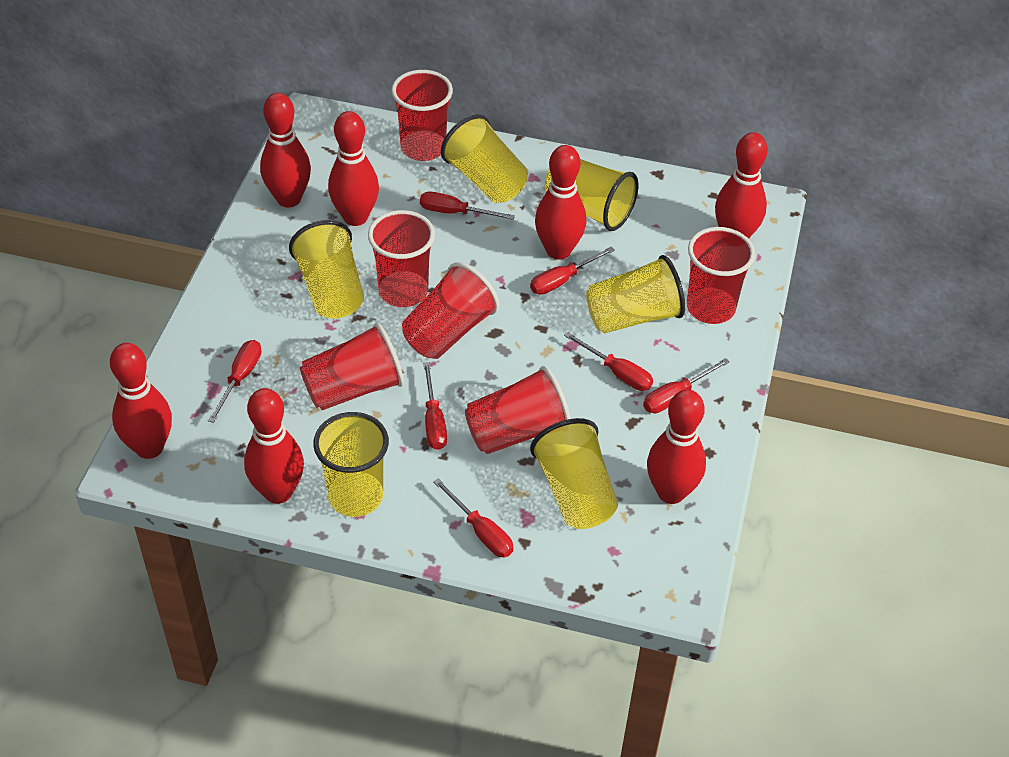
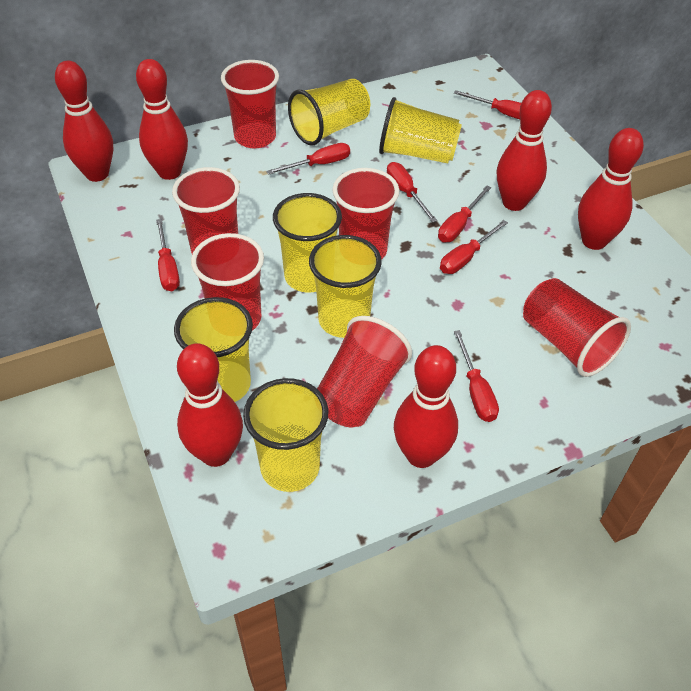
red bowling pin: [110,343,172,459] [244,388,304,504] [260,93,311,207] [328,111,379,226] [535,145,586,260] [647,389,706,504] [715,132,768,239] = 7 -> [55,61,113,182] [136,59,188,180] [177,343,243,467] [394,345,458,468] [497,90,552,211] [578,128,644,250] = 6

